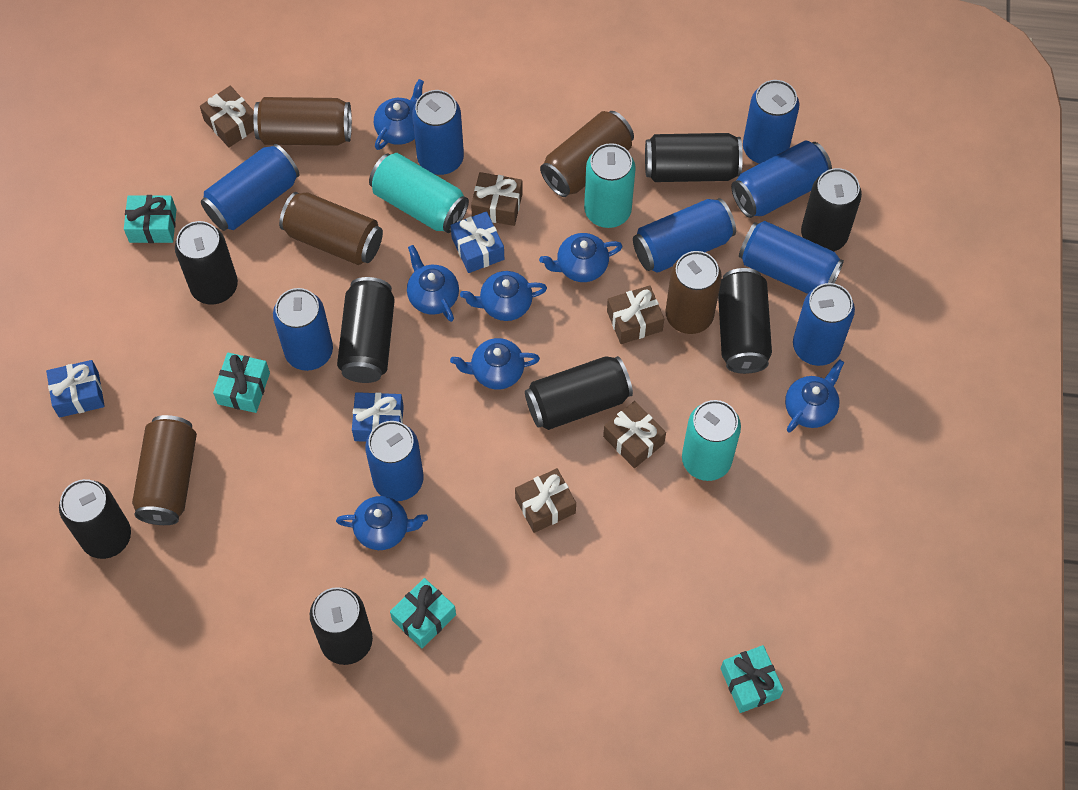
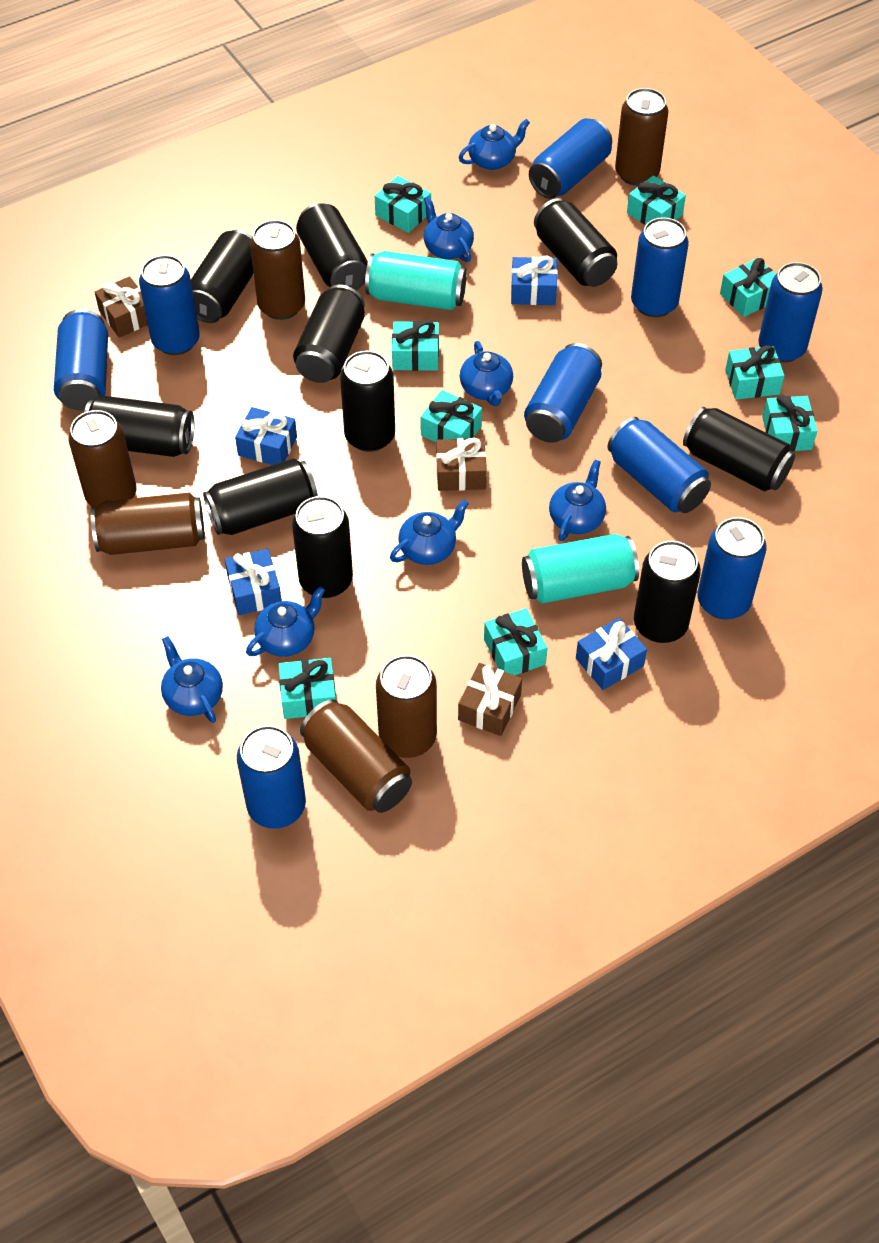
black can: [59,479,131,559] [175,221,238,305] [310,587,373,665] [337,277,395,383] [525,356,633,430] [645,133,743,182] [718,268,772,374] [801,168,862,251] = 8 -> [84,395,195,457] [191,230,254,323] [203,458,318,535] [292,496,353,598] [293,285,365,383] [296,203,368,291] [340,351,395,452] [534,198,617,287] [634,541,701,643] [683,407,795,491] = 10
blue gift: [46,360,105,418] [352,392,404,442] [451,211,504,273] = 3 -> [225,549,282,615] [235,407,297,465] [511,256,558,305] [576,618,647,690] = 4
brown can: [132,415,197,525] [253,97,352,146] [279,192,383,265] [540,111,634,197] [665,251,722,334] = 5 -> [69,410,137,507] [91,492,205,555] [250,220,305,320] [300,699,412,813] [376,655,437,758] [615,88,668,186] = 6
brown gift: [200,86,254,148] [471,172,523,226] [515,468,576,533] [603,401,666,468] [607,285,664,344] = 5 -> [95,276,148,338] [436,438,487,491] [458,663,522,736] = 3
turquoise can: [369,153,469,233] [584,143,636,228] [682,400,741,481] = 3 -> [365,251,467,310] [522,534,639,604] = 2
turquoise gift: [124,195,177,243] [213,353,270,413] [390,578,456,648] [720,645,784,713] = 4 -> [279,658,336,719] [375,176,431,233] [392,320,439,371] [420,390,482,442] [484,608,547,675] [627,175,686,225] [720,258,776,317] [725,345,784,400] [762,394,817,452] = 9

